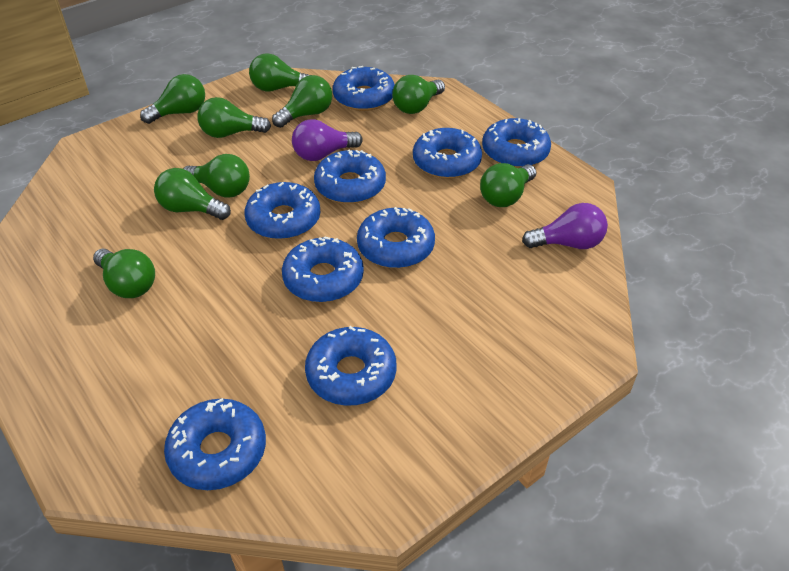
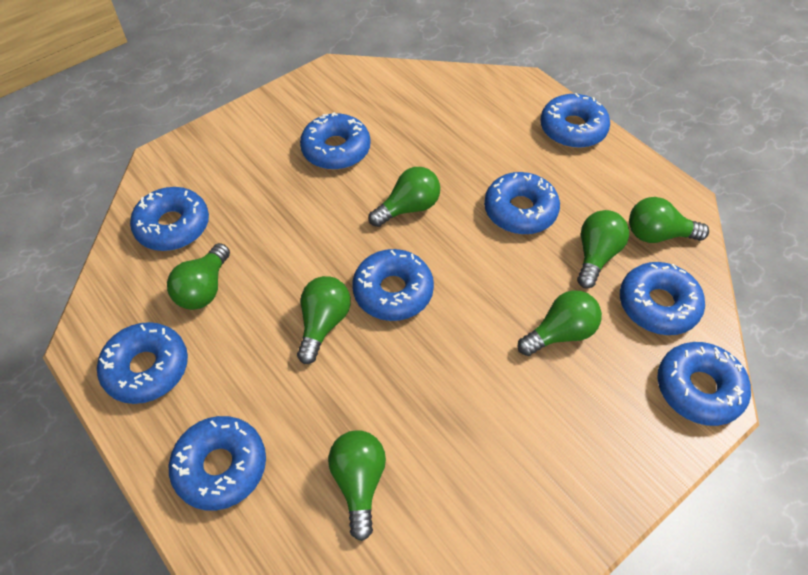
green light bulb: [93,249,155,298] [140,74,205,124] [154,168,231,220] [183,154,250,197] [197,97,271,138] [249,53,310,92] [272,75,332,128] [392,75,445,114] [480,163,536,207] = 9 -> [167,243,230,310] [297,276,351,364] [328,430,386,541] [369,167,440,227] [517,290,602,356] [577,210,629,289] [629,197,709,243] = 7
purple light bulb: [292,119,363,161] [522,203,608,249] = 2 -> none = 0

